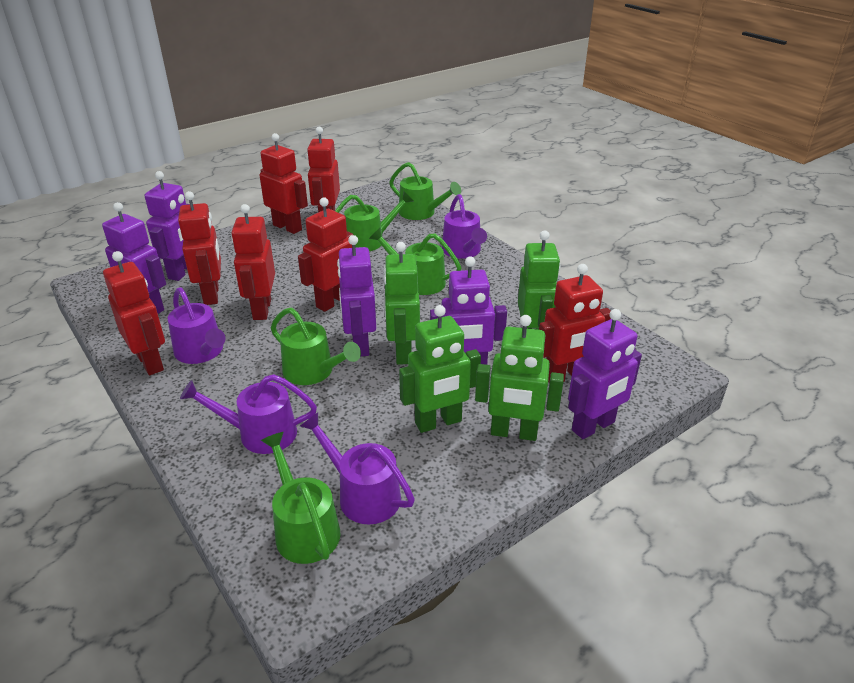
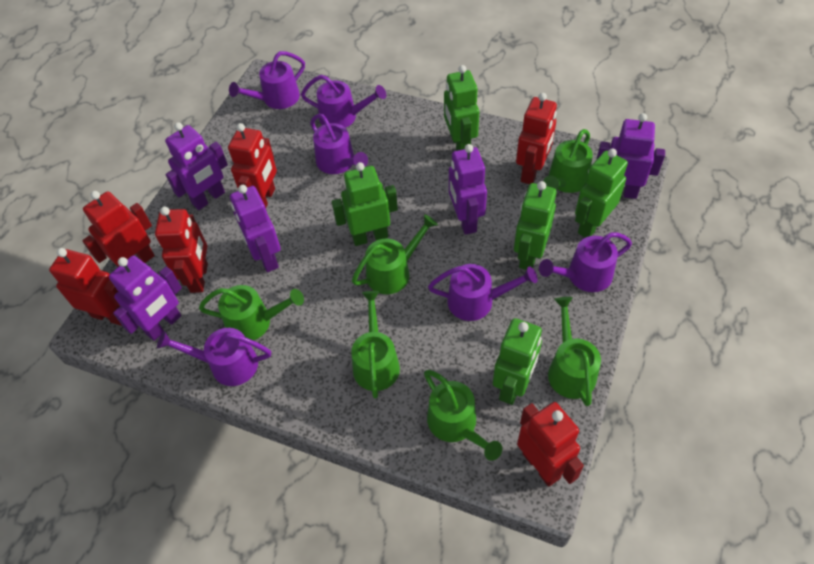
green robot: [383,242,420,365] [399,305,481,433] [475,315,564,441] [518,230,560,330] = 4 -> [332,162,398,246] [444,65,479,151] [493,318,542,405] [514,181,557,270] [575,148,628,238] = 5
green watering can: [261,432,341,564] [271,308,361,385] [335,191,414,251] [369,228,461,295] [389,162,461,220] = 5 -> [199,285,304,341] [351,291,400,398] [352,215,438,294] [424,370,502,461] [543,129,593,193] [548,297,601,406] = 6
purple watering can: [168,287,225,364] [180,374,317,454] [300,412,415,525] [442,194,487,259] = 4 -> [157,328,271,386] [229,51,305,109] [301,75,386,128] [310,114,368,174] [428,264,538,321] [539,232,632,292] = 6
red robot: [103,251,165,375] [178,191,221,305] [231,204,275,320] [259,133,308,234] [298,197,353,312] [307,126,340,212] [539,264,611,383] = 7 -> [49,248,122,326] [82,191,155,267] [155,207,208,293] [228,123,277,208] [516,93,557,184] [517,402,584,487] = 6

